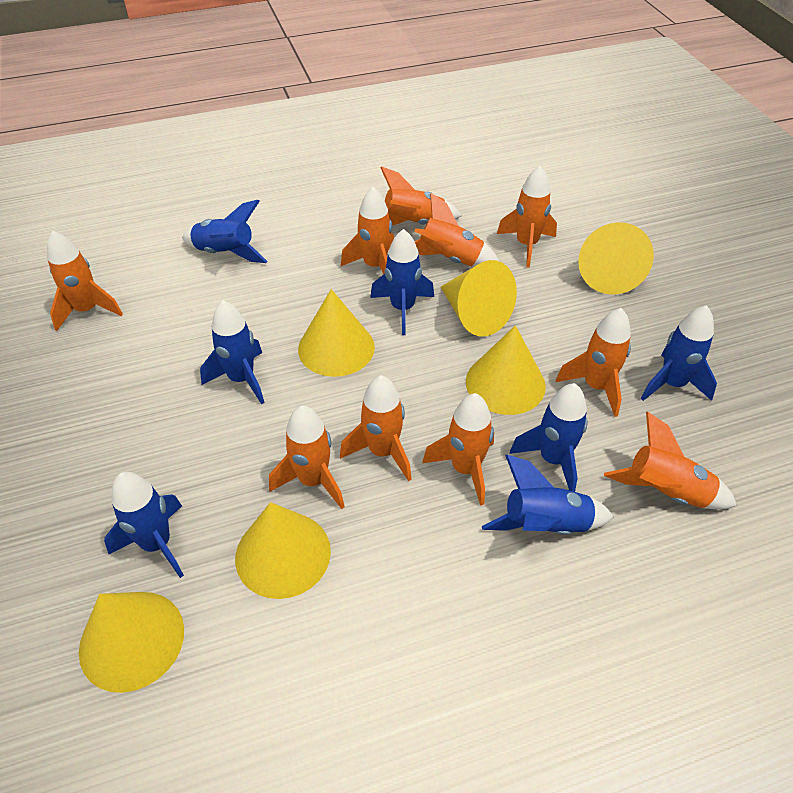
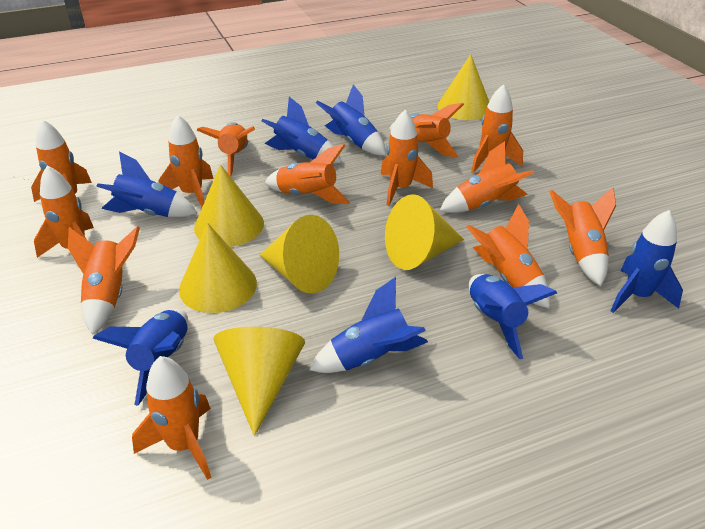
orange rocket: [47,231,123,331] [269,405,345,509] [340,375,411,481] [341,187,394,275] [381,166,461,226] [415,193,499,267] [422,393,494,506] [497,166,557,268] [556,308,631,417] [604,412,737,510] = 10 -> [31,119,92,202] [34,166,94,258] [68,226,140,335] [132,356,211,480] [158,115,213,207] [197,122,255,177] [265,144,350,204] [381,110,433,206] [389,103,464,158] [439,141,534,213] [467,204,550,309] [471,84,523,173] [549,187,616,286] = 13

